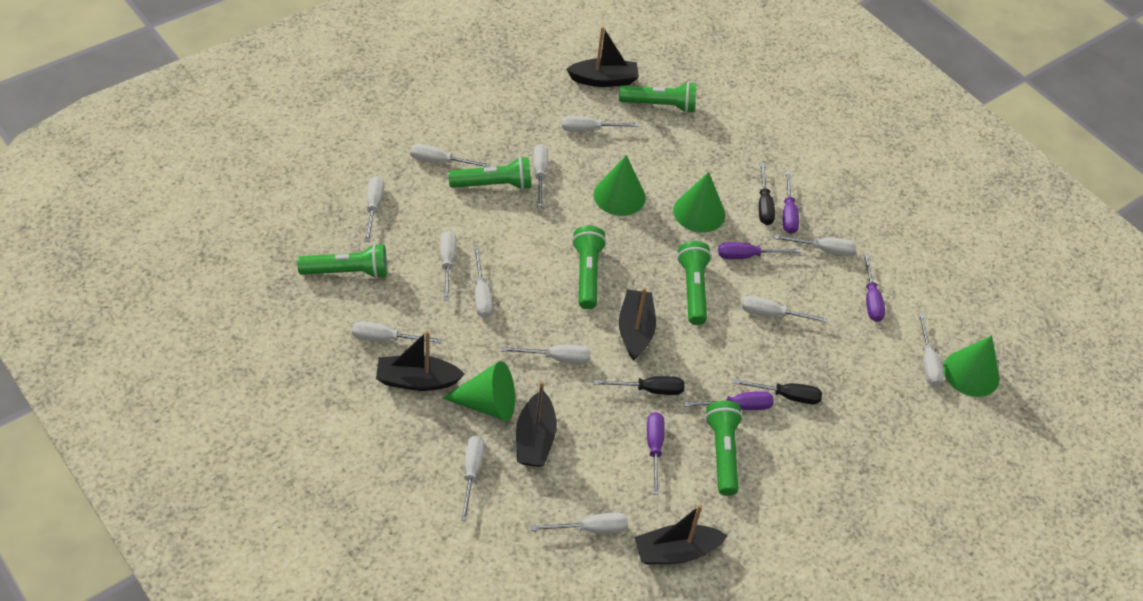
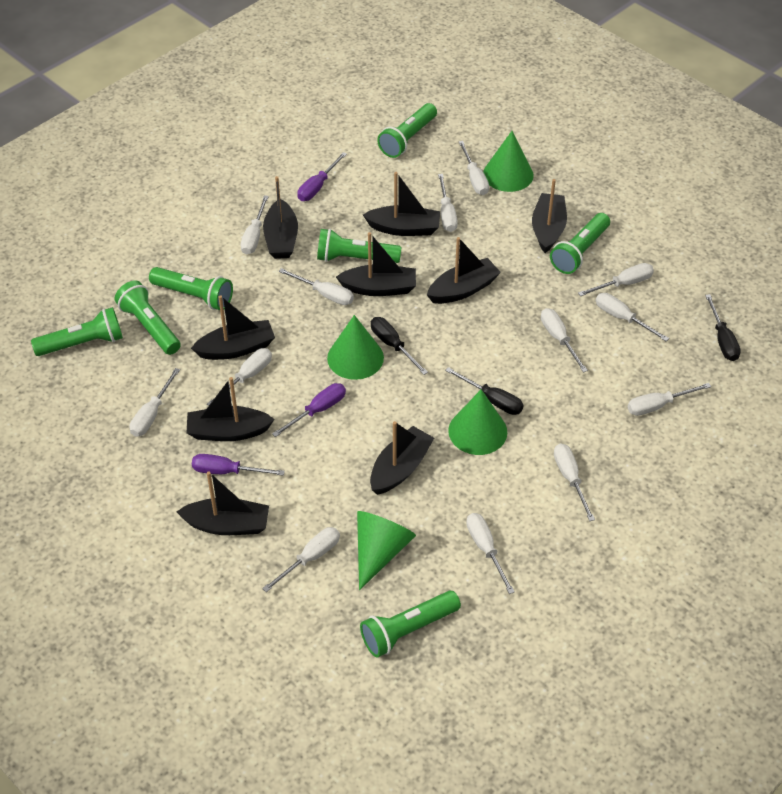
black boat: [376,331,465,391] [516,381,557,467] [567,26,639,87] [619,287,656,361] [635,504,728,565] = 5 -> [177,471,269,535] [187,377,274,441] [191,295,275,360] [263,176,298,259] [336,232,416,296] [363,172,440,236] [370,421,434,495] [427,237,501,304] [532,179,567,253] = 9
green flashlight: [297,244,387,279] [448,157,531,190] [572,226,606,309] [619,82,696,113] [677,241,712,325] [705,401,743,496] = 6 -> [31,307,123,356] [115,281,181,355] [149,267,233,310] [317,229,402,263] [360,591,461,658] [377,103,437,158] [550,213,610,274] = 7
purple screwdriver: [647,412,665,495] [684,391,774,410] [718,242,801,259] [783,171,799,234] [863,253,885,322] = 5 -> [192,454,285,476] [272,383,346,437] [298,152,347,201] = 3

